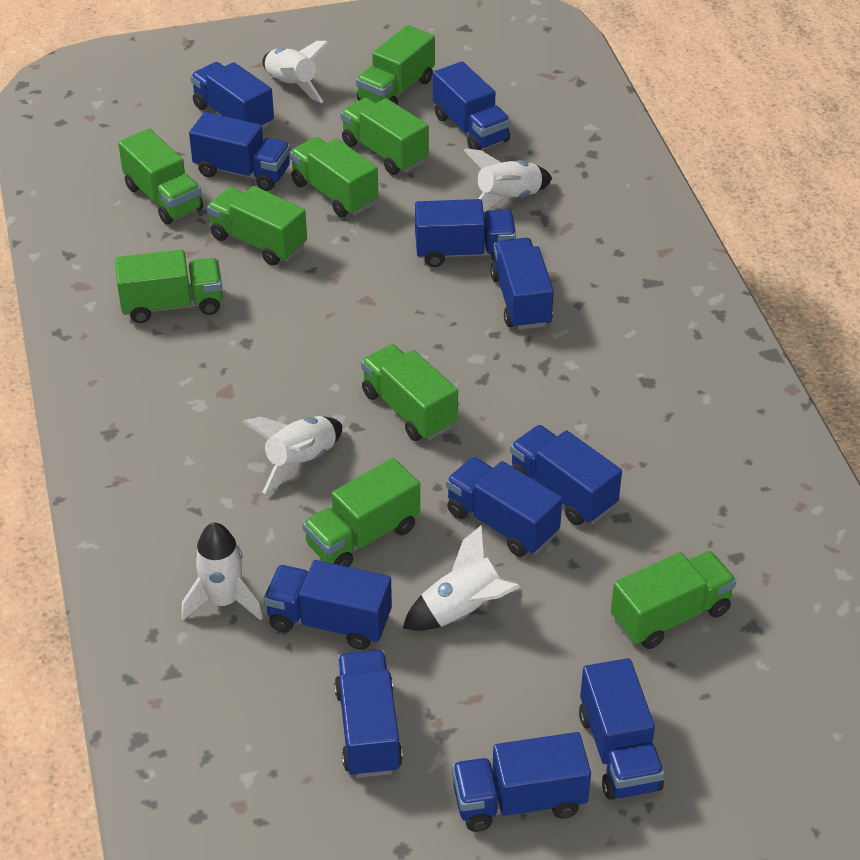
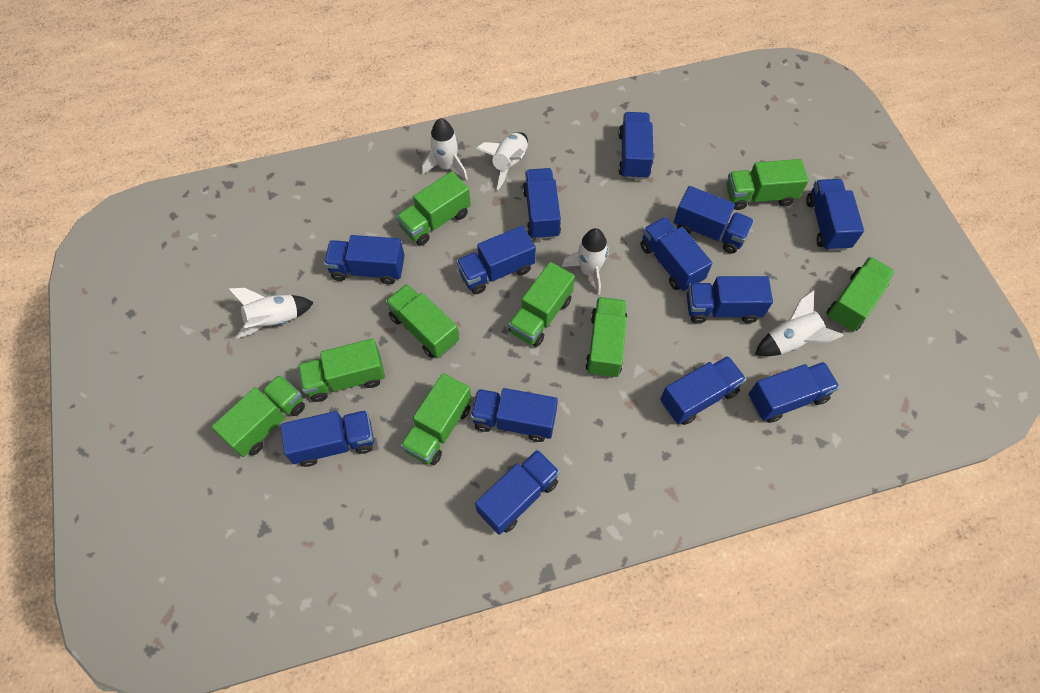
blue truck: [189,112,291,191] [190,62,274,129] [264,560,392,650] [334,650,403,778] [415,199,516,267] [433,61,511,150] [446,457,562,557] [452,732,591,832] [490,238,554,330] [510,425,622,526] [579,658,664,800] = 11 -> [281,410,374,467] [324,235,405,285] [457,226,536,294] [471,388,558,442] [475,449,560,535] [523,168,561,240] [619,112,653,180] [641,217,712,291] [660,356,746,425] [674,186,754,254] [687,276,773,324] [749,362,840,423] [806,179,864,251] = 13

